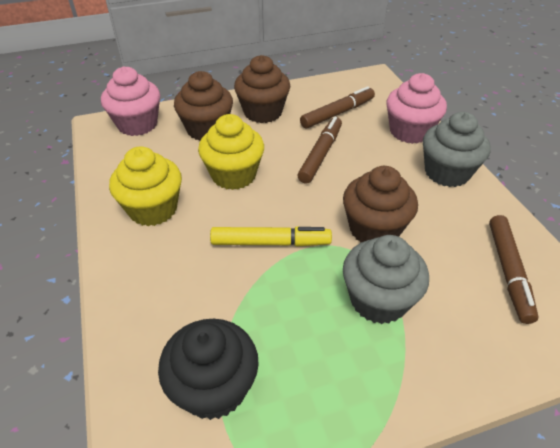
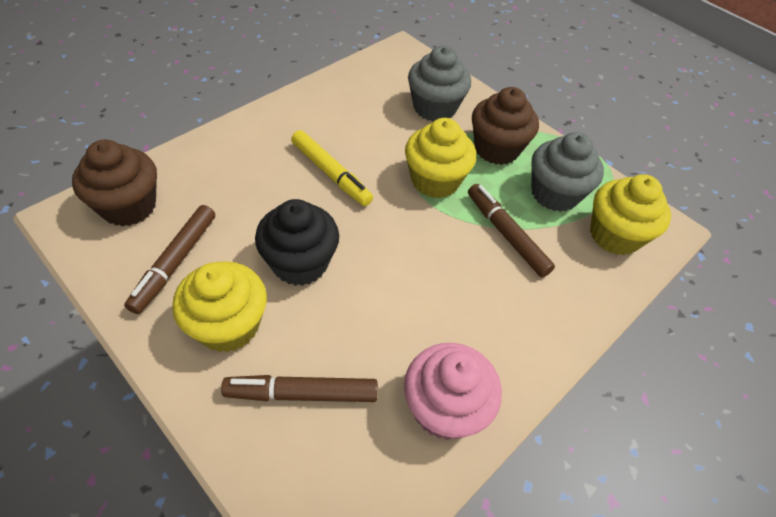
brown cupcake: [174,71,233,141] [234,55,290,123] [343,166,418,243] = 3 -> [72,140,157,226] [472,87,539,165] = 2
pink cupcake: [101,66,160,136] [386,73,447,144] = 2 -> [404,343,502,440] = 1
yellow cupcake: [109,146,182,226] [198,114,264,190] = 2 -> [172,261,267,352] [405,118,476,198] [590,174,671,255] = 3

